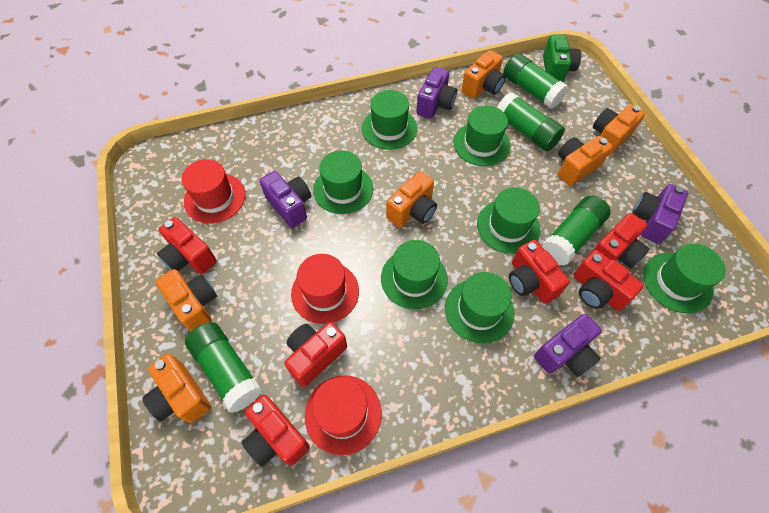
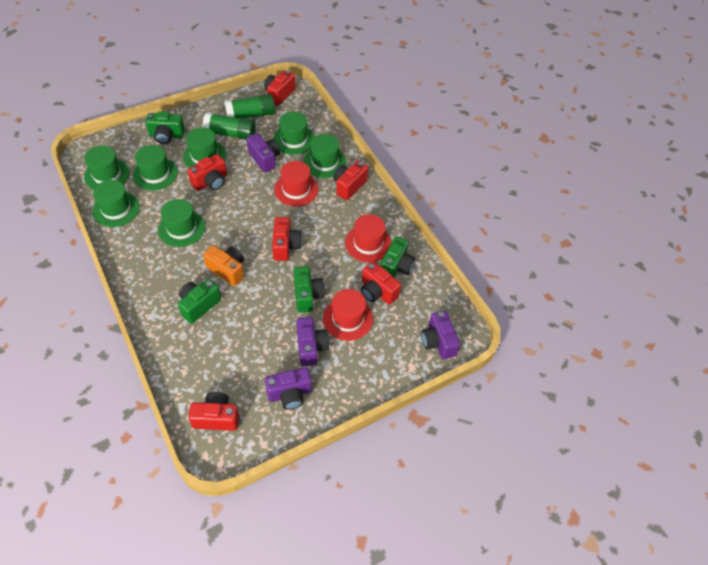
green camera: [543,34,581,82] = 1 -> [145,111,185,144] [178,279,221,324] [294,266,325,313] [380,236,415,278] = 4
green glue stick: [185,322,262,413] [497,92,565,151] [503,53,569,109] [542,196,611,266] = 4 -> [203,113,256,140] [224,94,275,118] = 2
orange camera: [142,354,211,423] [155,269,217,332] [386,171,437,227] [461,50,506,99] [558,136,613,186] [593,104,645,155] = 6 -> [203,245,244,286] = 1

